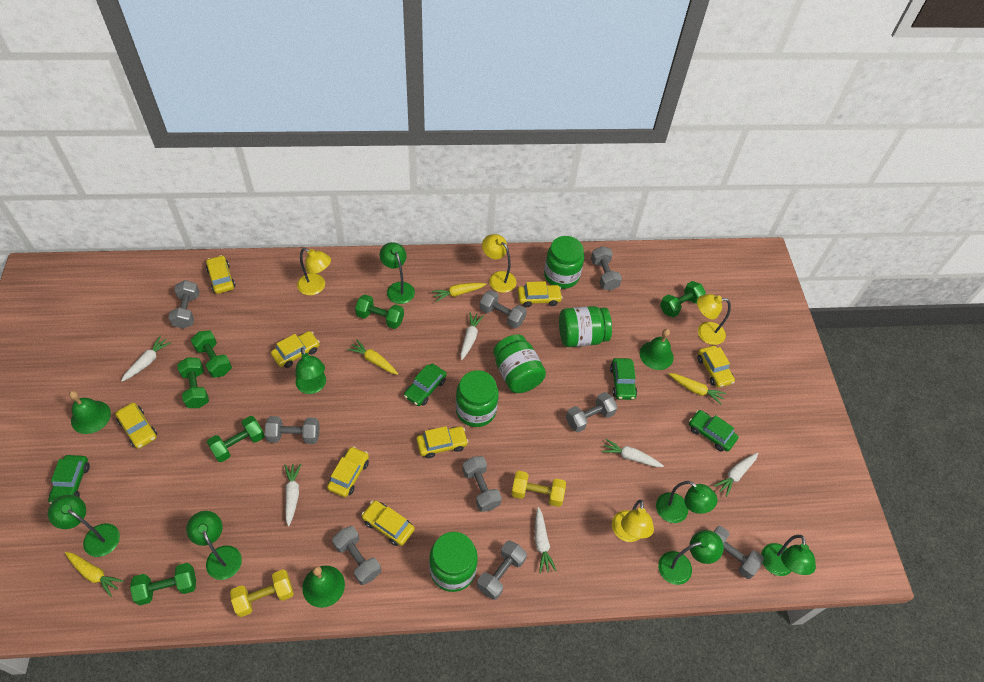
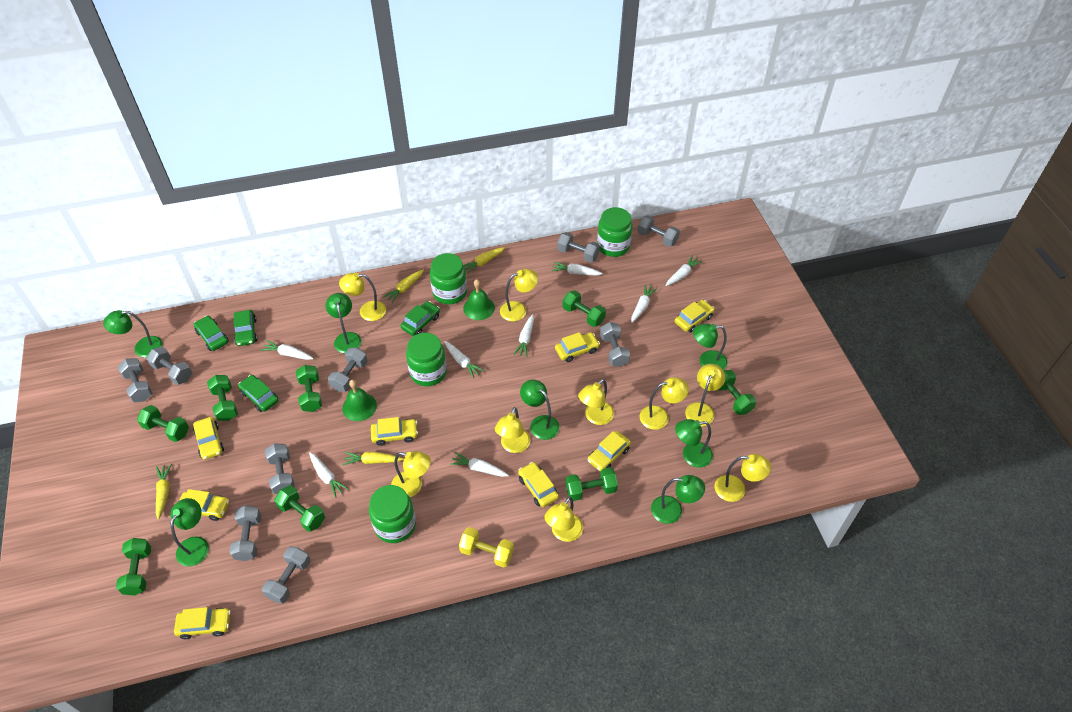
green bell: [69,391,111,434] [302,566,345,608] [640,329,674,370] = 3 -> [342,380,377,421] [463,279,495,320] = 2
green dumbbell: [130,563,196,605] [177,357,209,408] [191,330,232,378] [207,416,265,462] [355,295,404,329] [660,281,706,318] = 6 -> [116,538,151,595] [137,405,189,442] [207,375,238,421] [274,486,325,532] [296,365,322,412] [563,290,606,327] [566,468,618,501] [718,370,756,415] = 8
green jar: [429,532,478,592] [456,370,499,427] [493,334,546,393] [544,236,584,289] [559,306,612,347] = 5 -> [369,485,416,543] [406,333,447,386] [430,253,467,304] [597,207,633,257] = 4
white carrot: [121,335,172,382] [284,463,301,527] [461,312,484,360] [535,507,557,573] [602,439,664,467] [714,453,758,497] = 6 -> [261,340,313,360] [309,453,349,498] [445,341,484,379] [450,452,509,477] [514,314,534,357] [551,262,603,276] [631,284,657,323] [665,255,703,286] = 8
yellow dumbbell: [230,569,294,617] [511,471,566,507] = 2 -> [459,527,514,568] = 1
yellow lamp: [297,248,331,295] [482,234,516,293] [612,500,654,542] [697,294,731,345] = 4 -> [339,273,386,321] [391,451,431,497] [495,407,530,453] [500,269,538,321] [544,497,583,542] [578,379,614,425] [640,377,689,430] [685,364,725,426] [715,454,771,502] = 9

